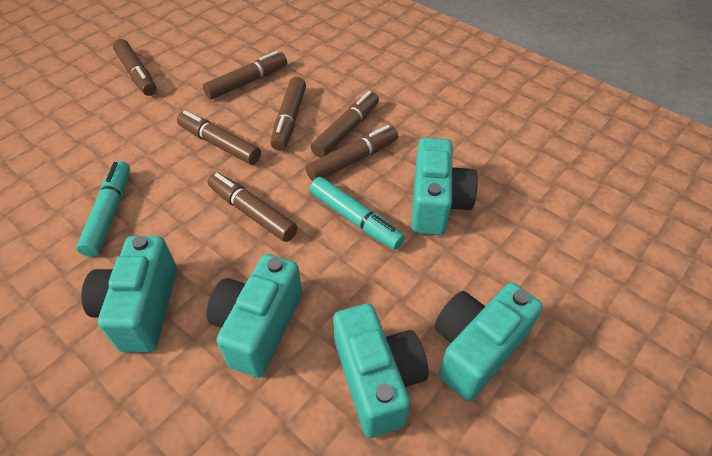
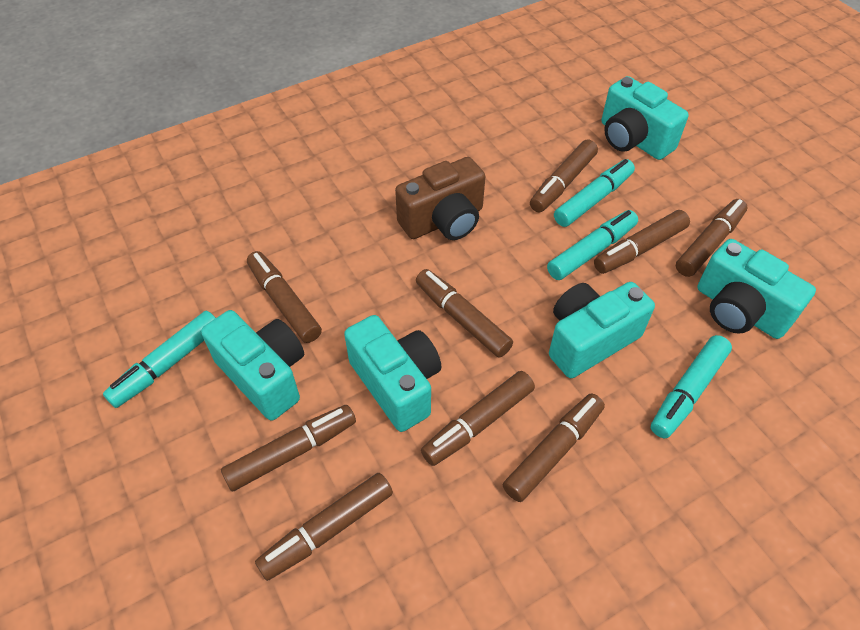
brown camera: none = 0 -> [395,157,485,240] = 1
brown marker: [113,39,157,96] [177,110,261,165] [203,51,287,100] [207,172,297,242] [270,77,306,151] [306,125,398,181] [311,91,379,158] = 7 -> [221,405,356,491] [247,251,322,343] [255,473,393,581] [416,269,513,358] [421,371,535,466] [503,394,605,502] [530,139,598,212] [594,210,690,274] [676,199,747,277] = 9
turquoise marker: [76,161,130,257] [310,177,405,250] = 2 -> [103,311,215,408] [547,210,638,280] [554,159,635,227] [651,335,732,438] = 4

